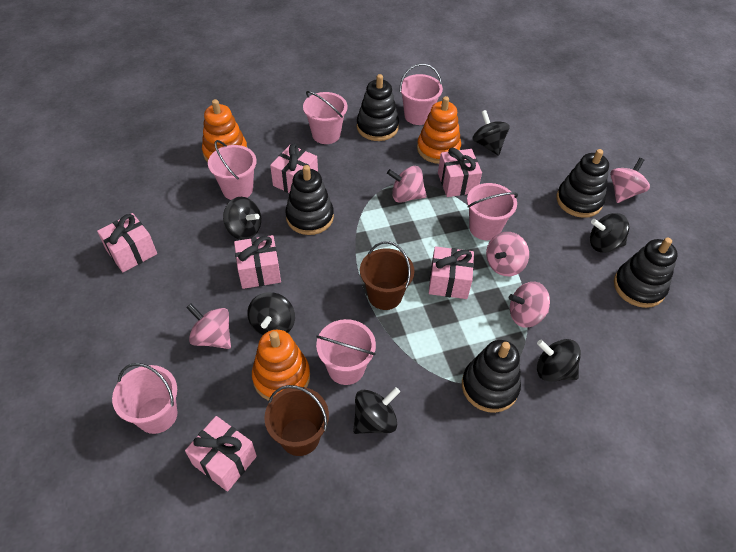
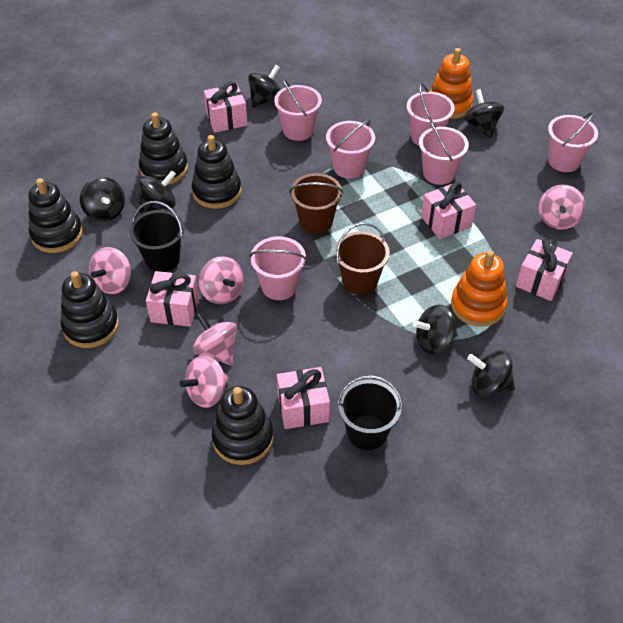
black bucket: none = 0 -> [130,201,184,272] [337,375,403,450] = 2
orange stacking toy: [202,99,247,162] [252,330,310,401] [417,96,461,164] = 3 -> [429,48,473,119] [451,250,507,327] = 2
pink gift: [97,213,157,272] [185,416,257,491] [234,235,281,289] [270,144,318,193] [429,246,474,299] [438,148,482,197] = 6 -> [146,271,199,327] [204,82,247,133] [277,367,330,429] [421,182,476,239] [516,239,573,301] = 5

